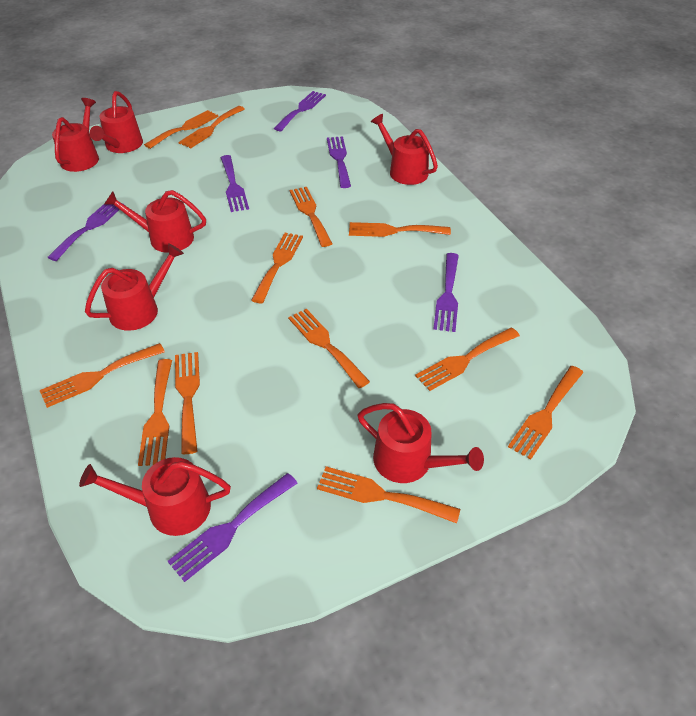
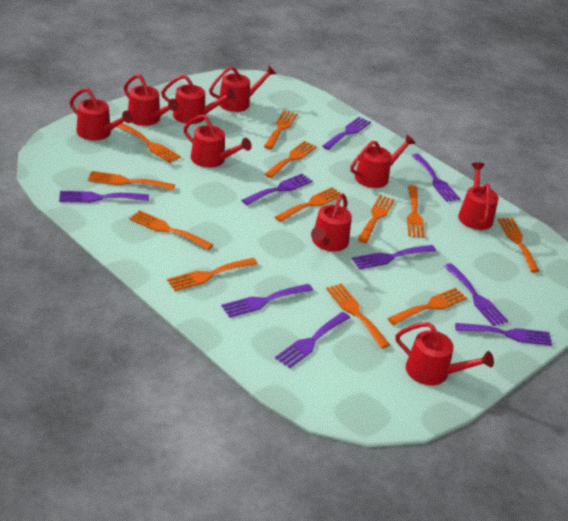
purple fork: [47,203,123,261] [168,473,298,582] [221,155,249,212] [274,91,326,131] [327,136,351,188] [433,253,459,332] = 6 -> [59,191,149,203] [221,284,313,318] [242,174,313,205] [275,312,350,368] [322,117,371,150] [352,245,436,269] [412,154,460,202] [444,263,508,326] [455,323,552,346] = 9
red watering can: [52,98,99,172] [79,457,231,536] [85,243,184,331] [90,91,143,153] [104,190,206,253] [357,403,484,483] [371,114,438,185] = 7 -> [70,88,133,140] [124,74,179,126] [161,75,236,124] [184,114,252,168] [209,66,276,112] [311,193,352,251] [350,135,415,188] [395,322,494,385] [458,162,499,230] = 9

